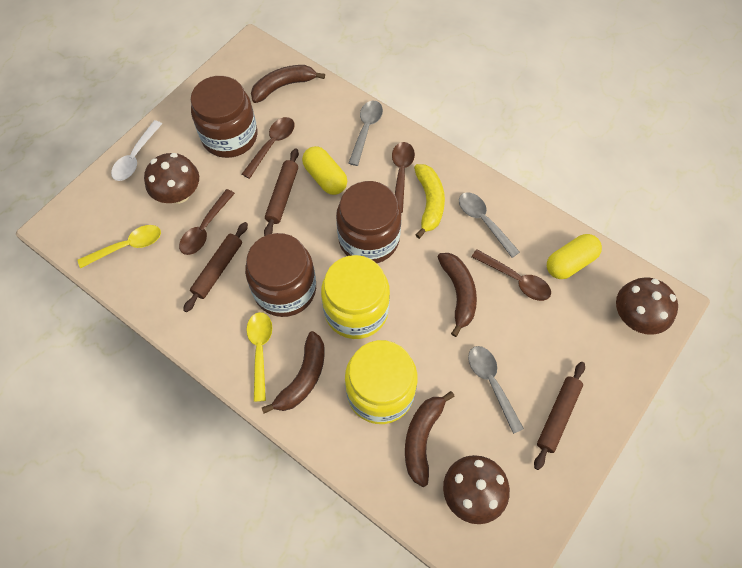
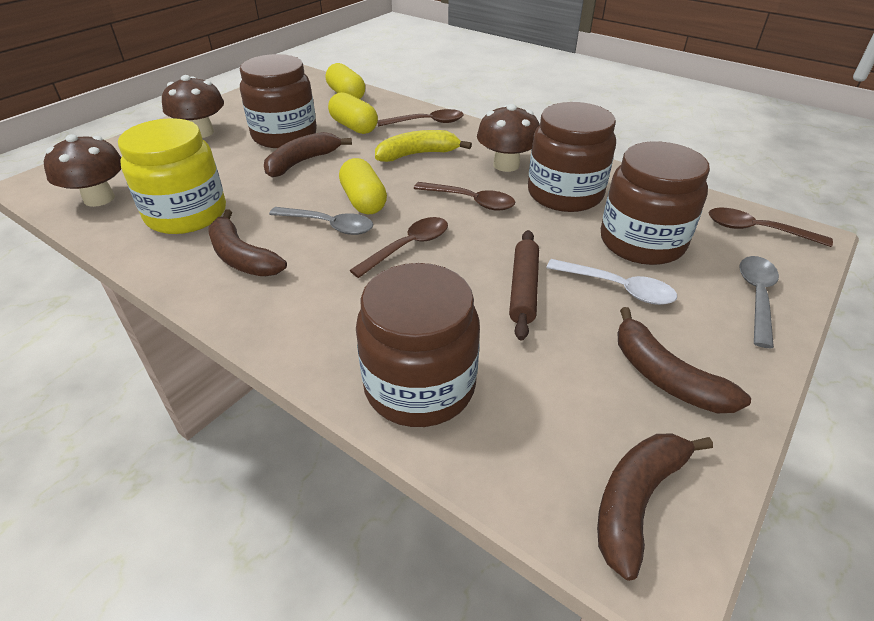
brown jar: [191,76,257,158] [245,233,316,317] [336,181,401,263] = 3 -> [240,54,317,148] [356,263,480,427] [528,102,616,212] [601,141,710,265] = 4
brown rolling pin: [183,222,248,312] [264,148,299,236] [534,362,585,470] = 3 -> [509,230,539,341] = 1
grey spoon: [349,101,383,166] [459,193,520,258] [468,346,524,434] = 3 -> [269,207,373,235] [739,256,779,348] = 2
yellow capsule: [302,146,347,195] [547,234,602,279] = 2 -> [326,63,365,99] [328,92,378,134] [339,158,387,214] = 3
yellow jar: [321,255,390,339] [345,340,418,424] = 2 -> [118,118,226,234] = 1
yellow spoon: [78,225,161,268] [247,312,272,402] = 2 -> none = 0

